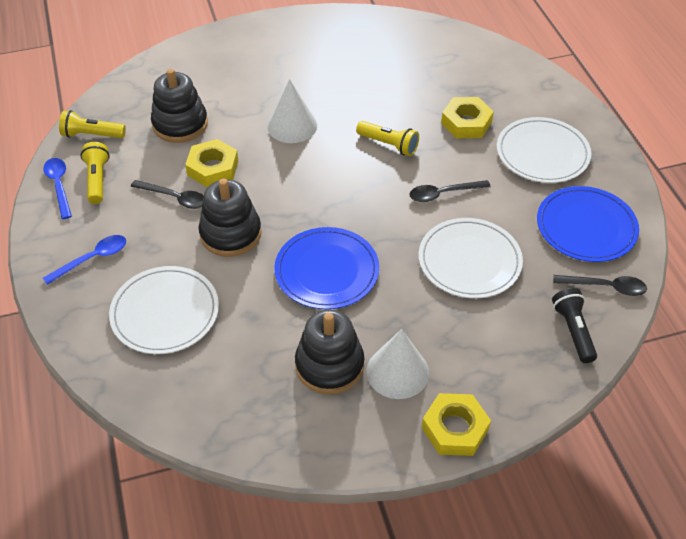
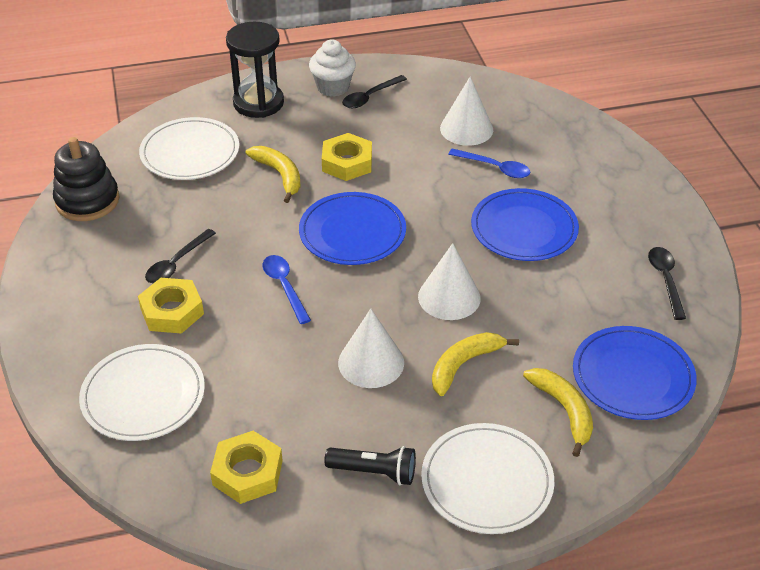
black hourglass: none = 0 -> [226,22,284,118] = 1
black stacking toy: [151,69,208,143] [198,179,262,257] [295,309,364,394] = 3 -> [53,137,120,221] = 1
blue plate: [274,227,379,309] [537,186,639,262] = 2 -> [299,192,406,265] [471,188,579,261] [573,326,697,420] = 3
white cone: [267,79,317,143] [366,329,429,399] = 2 -> [338,309,404,388] [418,243,481,320] [440,76,493,146] = 3
white cupcake: none = 0 -> [309,39,356,97] = 1
yellow banana: none = 0 -> [245,146,301,203] [432,332,519,396] [523,368,593,457] = 3
yellow flashlight: [59,110,126,138] [81,142,110,204] [356,121,419,156] = 3 -> none = 0

